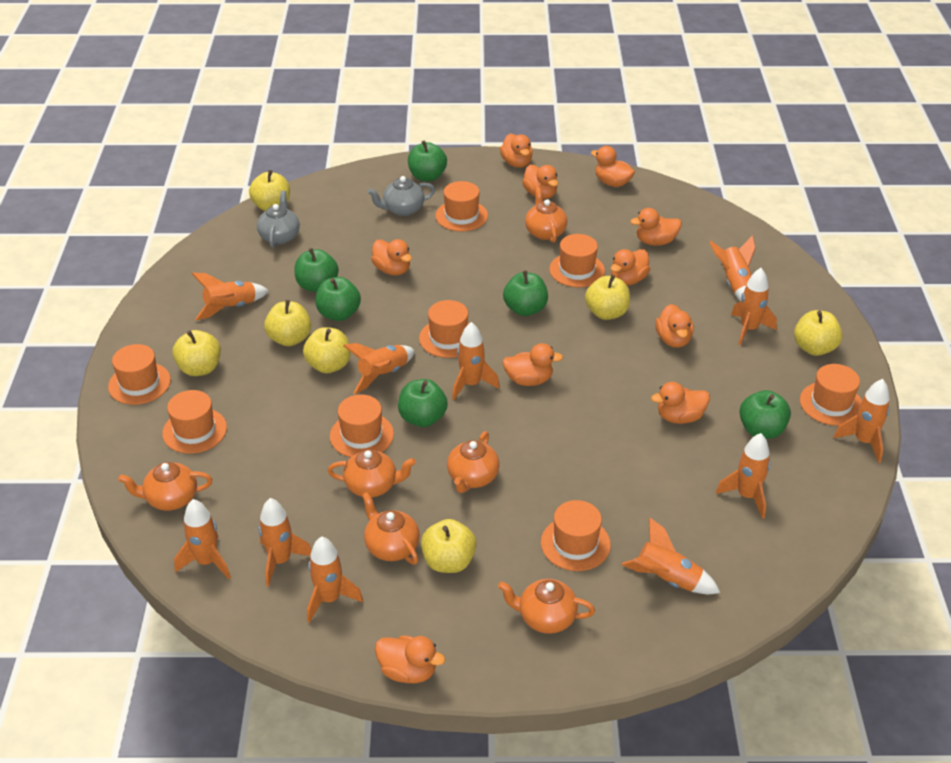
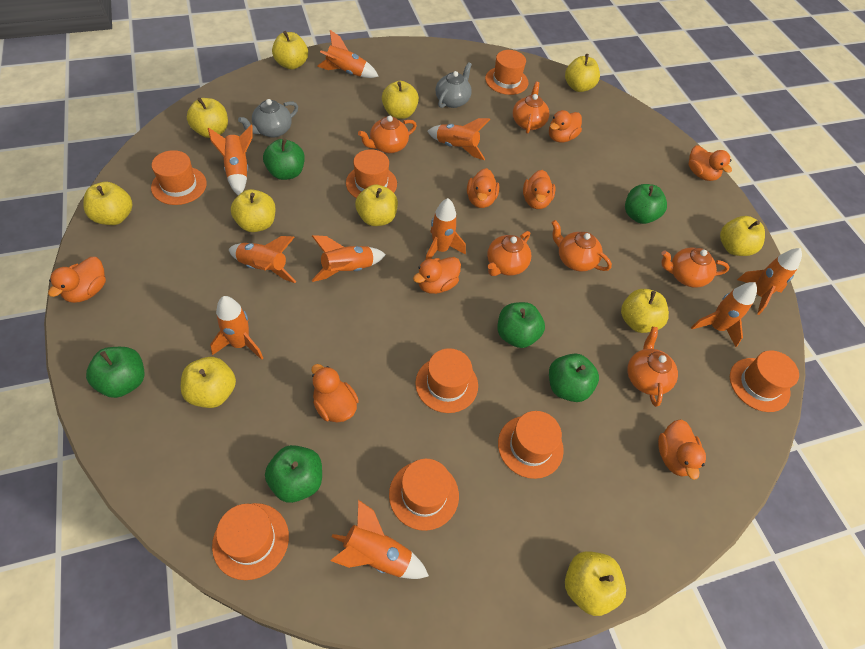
orange duck: [371,239,412,275] [375,636,445,683] [500,134,533,168] [502,343,563,386] [522,165,558,199] [591,146,635,187] [611,249,650,286] [630,208,681,246] [651,382,710,424] [655,304,694,348] = 10 -> [48,257,106,303] [311,364,359,422] [413,257,461,294] [467,168,499,208] [523,170,555,209] [549,110,582,143] [658,419,706,480] [689,145,732,181] = 8
orange rocket: [174,499,231,579] [192,273,269,320] [259,498,312,586] [307,537,363,623] [344,343,415,394] [452,322,500,400] [621,517,720,594] [709,235,756,301] [716,433,771,519] [731,268,777,346] [833,379,890,463] = 11 -> [208,125,253,195] [210,296,263,360] [229,236,296,283] [312,235,386,282] [317,30,379,78] [331,500,429,579] [425,198,466,260] [427,118,490,160] [691,282,757,347] [737,248,802,315] = 10
yellow apple: [172,330,221,376] [249,170,290,211] [264,300,311,346] [303,327,351,373] [421,519,477,573] [585,275,630,320] [794,310,843,356] = 7 -> [83,182,132,225] [181,357,236,408] [187,98,228,138] [231,189,276,232] [272,31,308,70] [355,184,398,226] [382,81,419,119] [565,54,600,92] [565,551,626,616] [621,289,669,333] [720,216,765,256] = 11

